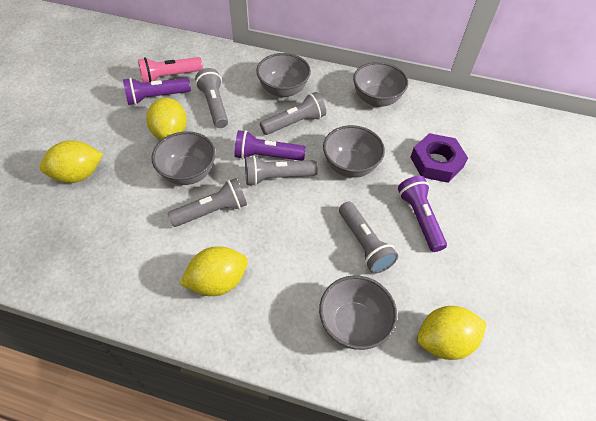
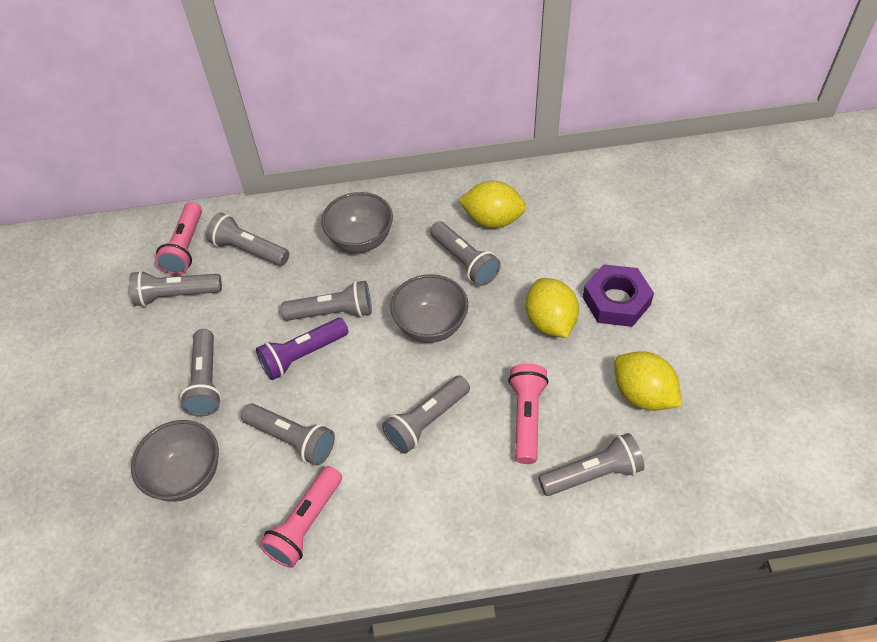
grey bowl: [151,131,216,185] [256,53,311,98] [319,275,397,350] [323,125,385,178] [353,62,408,107] = 5 -> [131,420,219,502] [321,192,393,253] [390,274,468,343] = 3
grey flashlight: [168,178,247,227] [195,68,228,128] [245,155,318,186] [260,92,326,135] [339,202,398,274] = 5 -> [129,270,222,307] [180,329,221,417] [206,213,289,266] [241,403,335,466] [281,281,372,321] [382,376,470,454] [430,221,501,286] [538,433,645,496] = 8
pink flashlight: [138,57,203,83] = 1 -> [155,202,202,275] [259,466,342,568] [508,363,549,464] = 3
purple flashlight: [123,77,191,105] [235,130,306,161] [398,176,447,252] = 3 -> [256,318,348,380] = 1
yellow lemon: [40,140,103,183] [146,98,187,140] [180,246,248,296] [417,306,487,360] = 4 -> [459,181,526,228] [526,278,579,338] [614,351,682,411] = 3

